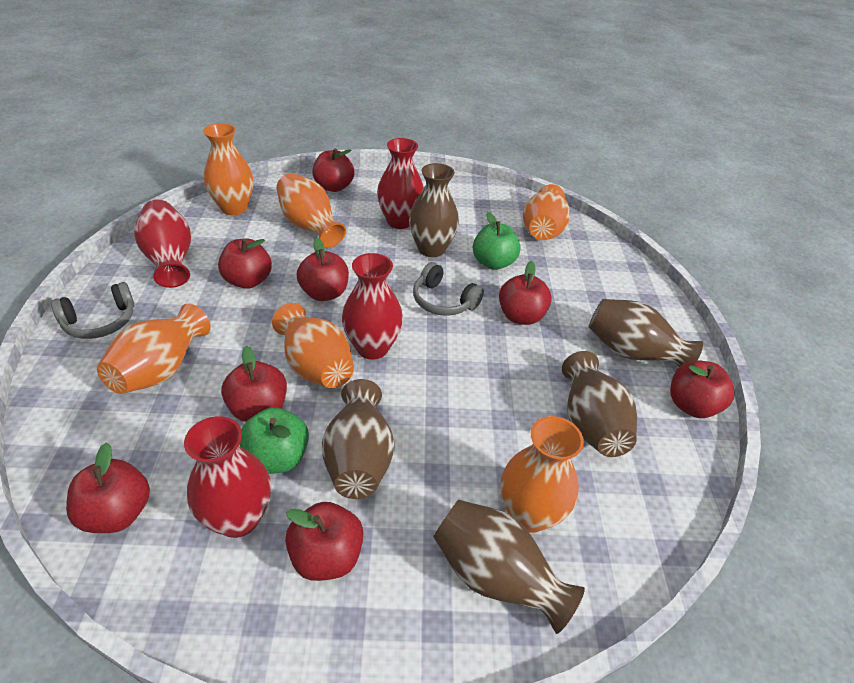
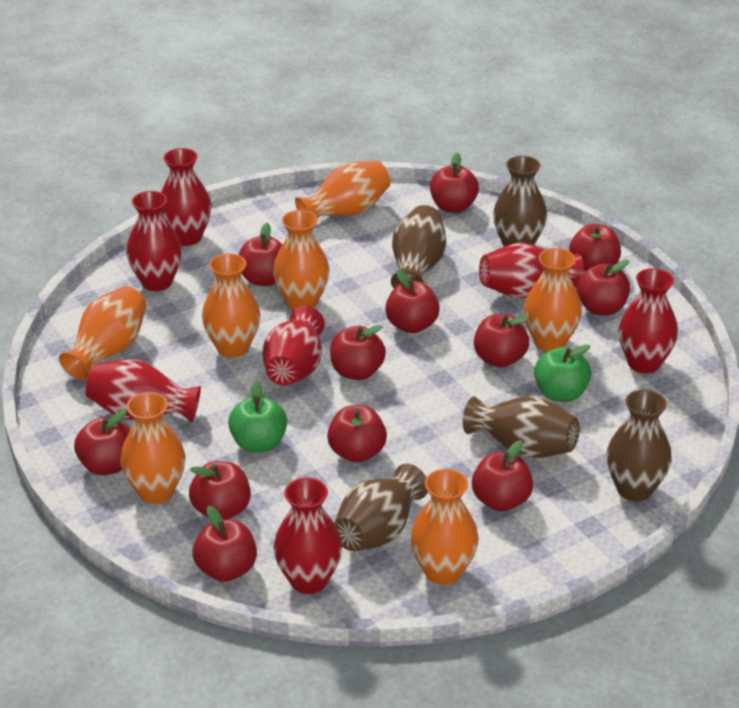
grey headphones: [51,282,135,339] [413,262,484,316] = 2 -> none = 0
orange vase: [97,303,211,394] [203,123,254,215] [272,303,354,388] [276,173,346,248] [501,416,584,533] [523,184,570,240] = 6 -> [59,286,146,380] [120,392,185,504] [202,253,260,358] [273,210,329,310] [295,161,391,218] [410,469,479,585] [524,248,582,351] = 7
red apple: [66,442,150,533] [218,238,272,289] [221,345,287,422] [285,502,364,581] [297,238,349,301] [312,148,354,192] [499,261,552,325] [670,360,735,418] = 8 -> [74,410,130,475] [189,461,251,519] [193,506,257,582] [239,222,283,286] [327,405,387,463] [330,325,386,380] [385,270,440,333] [430,153,479,213] [472,440,533,511] [474,314,529,367] [569,224,621,271] [577,260,630,315] = 12
red vase: [134,200,191,288] [184,416,271,538] [342,253,403,360] [377,138,424,229] = 4 -> [85,359,201,423] [126,191,182,291] [161,148,211,246] [262,306,325,386] [274,478,342,594] [479,242,584,298] [619,268,678,374] = 7

